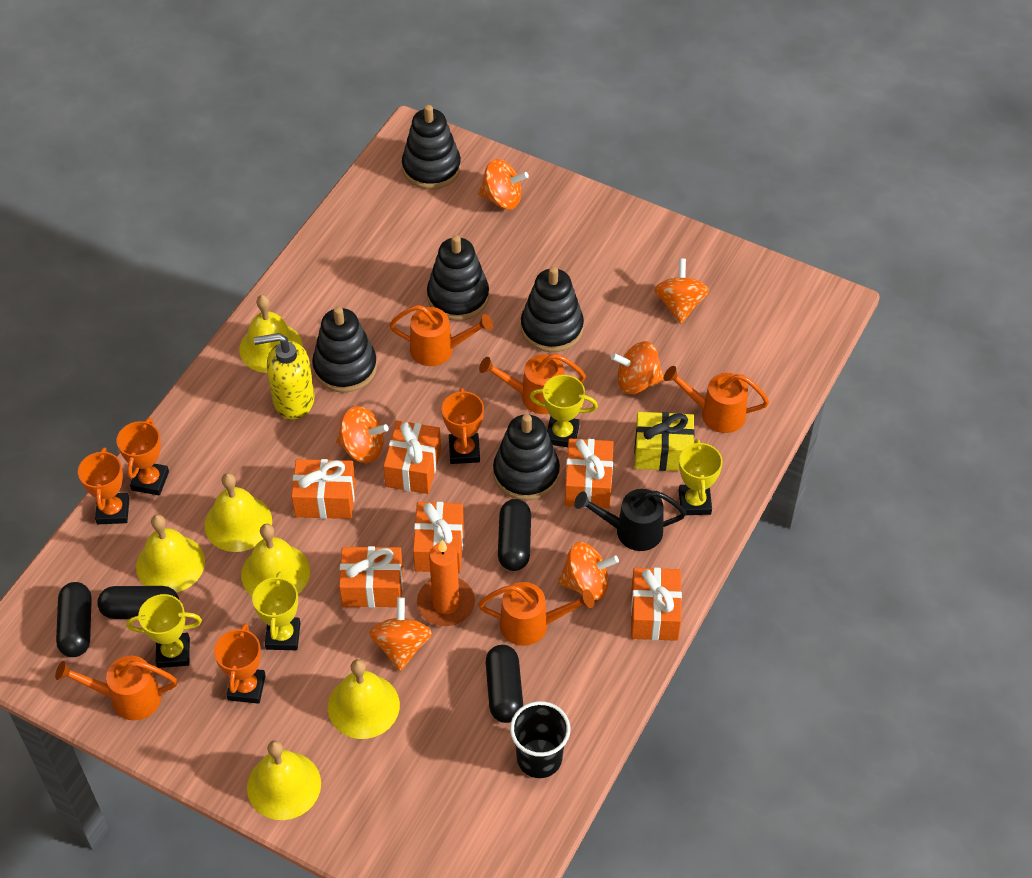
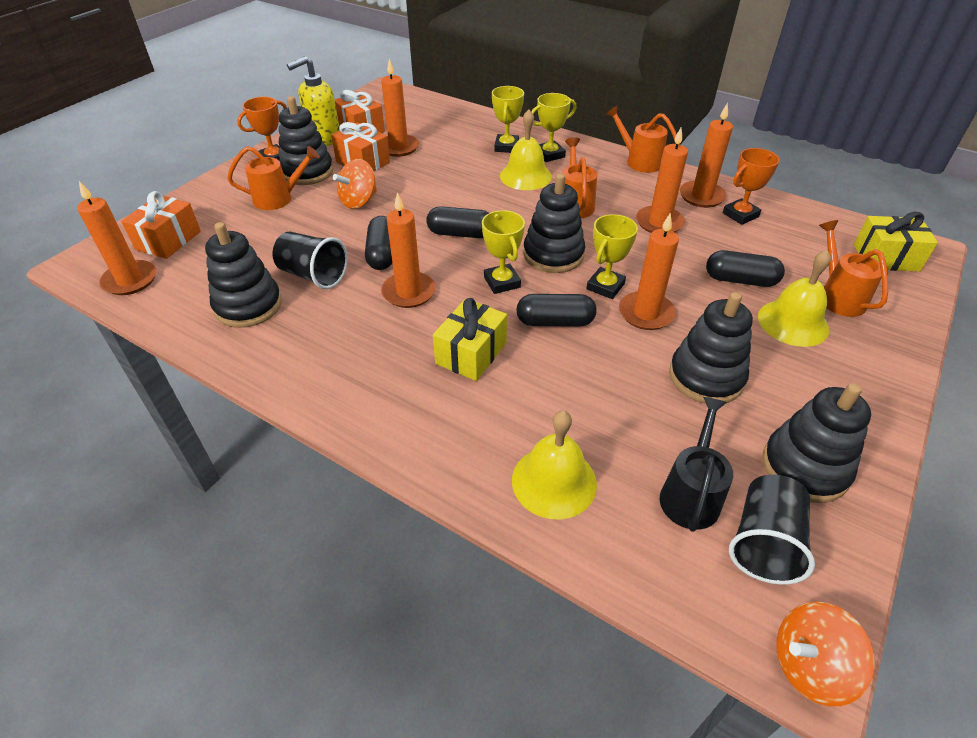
black cup: [510,701,570,778] = 1 -> [273,232,348,289] [729,474,815,585] = 2
orange candle: [417,540,475,626] = 1 -> [77,181,156,295] [381,59,419,157] [381,192,436,308] [619,213,679,330] [636,128,688,233] [680,103,733,208] = 6
orange gift: [291,459,356,519] [339,546,403,608] [383,421,441,494] [413,502,464,573] [565,439,614,509] [631,568,682,641] = 6 -> [121,191,201,259] [331,122,390,171] [335,90,385,133] = 3
orange spinning top: [336,406,389,463] [369,597,432,671] [478,159,529,210] [558,542,619,600] [611,341,664,394] [654,259,709,324] = 6 -> [333,159,377,209] [776,601,875,706] = 2
orange trophy: [78,447,129,524] [117,418,169,495] [214,623,266,704] [442,388,484,464] = 4 -> [237,97,287,160] [723,148,780,225] = 2
orange watering can: [55,656,177,720] [390,305,493,366] [478,582,595,646] [479,354,586,414] [664,366,769,433] = 5 -> [227,146,320,210] [562,137,597,218] [606,105,677,173] [819,220,888,317] = 4
yellow bell: [136,514,205,593] [205,473,272,552] [239,295,303,373] [241,524,310,596] [247,740,321,820] [328,659,400,739] = 6 -> [500,110,552,190] [512,410,597,520] [758,250,831,347] = 3
yellow gift: [634,412,695,471] = 1 -> [433,298,507,381] [854,212,938,272] = 2

